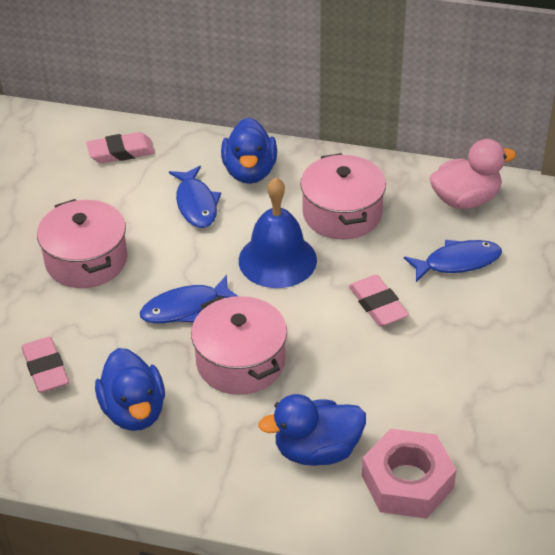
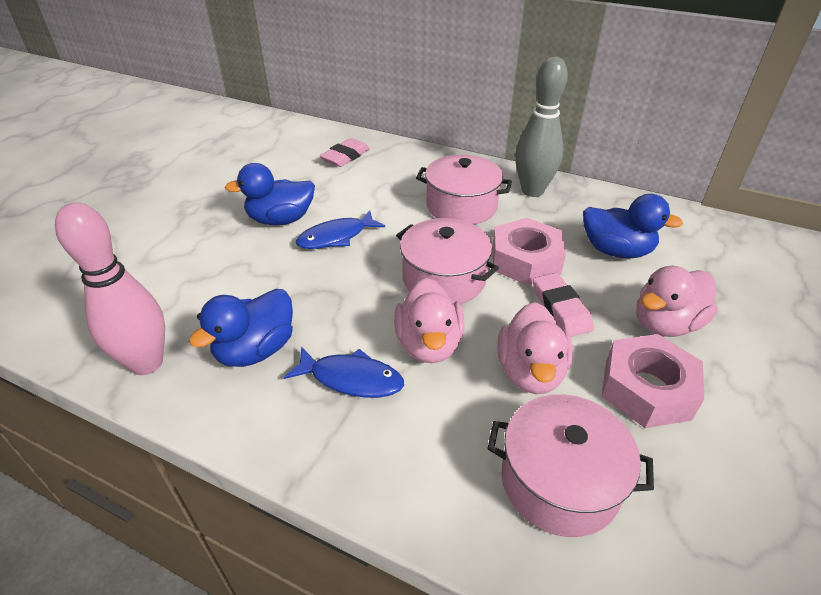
blue bell: [239,177,317,288] = 1 -> none = 0
blue fish: [140,275,238,324] [169,166,221,228] [404,240,502,282] = 3 -> [284,347,404,398] [296,210,385,249] = 2
grey bowling pin: none = 0 -> [515,57,568,197] = 1
pink bowling pin: none = 0 -> [55,202,165,375] = 1
pink duck: [429,139,516,209] = 1 -> [394,278,465,363] [497,302,573,394] [636,266,718,337] = 3
pink eraser: [22,337,69,393] [86,132,155,163] [349,275,409,326] = 3 -> [320,138,370,167] [533,273,594,337] = 2
pink nut: [362,429,457,519] = 1 -> [492,218,566,285] [602,334,704,428] = 2

